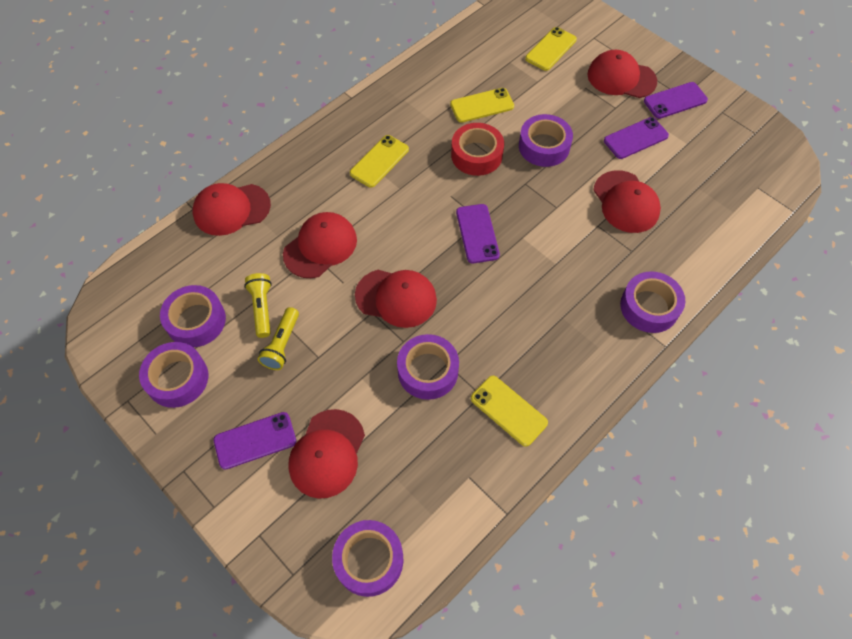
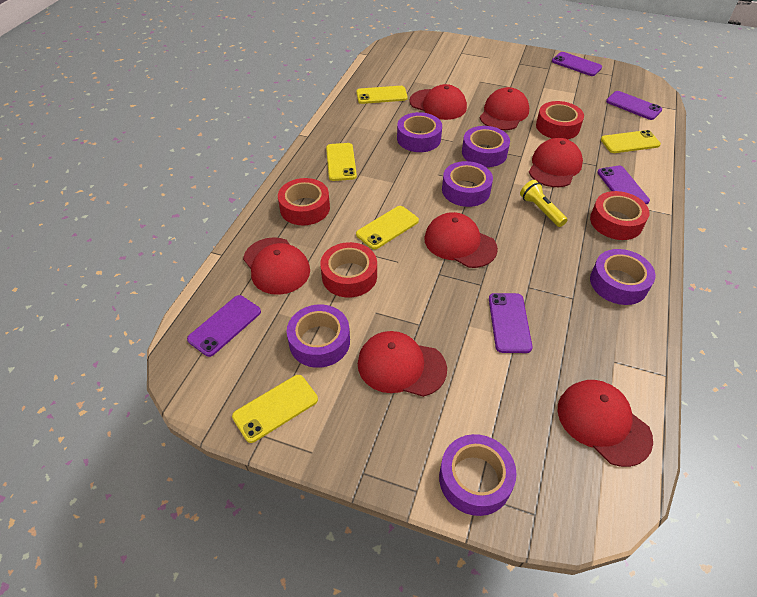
purple phone: [214,412,296,470] [456,204,500,263] [604,117,669,159] [644,82,708,119] = 4 -> [187,295,261,357] [489,293,533,353] [552,52,602,76] [597,165,650,204] [606,91,662,120] = 5
red cap: [193,183,271,236] [283,212,357,278] [289,409,365,499] [355,270,437,328] [587,50,657,98] [593,170,661,233] = 6 -> [243,237,310,295] [358,331,447,397] [409,84,467,120] [424,212,498,268] [480,87,529,130] [529,138,583,187] [558,380,653,467] = 7
red tape: [451,123,504,176] = 1 -> [278,178,330,225] [320,242,377,298] [536,101,584,139] [590,191,650,240] = 4
yellow flashlight: [244,273,272,338] [258,307,299,370] = 2 -> [520,180,567,227] = 1
yellow phone: [350,135,409,188] [450,88,514,123] [471,376,548,447] [525,27,577,71] = 4 -> [232,375,318,443] [326,143,357,181] [356,86,408,104] [356,206,419,249] [601,130,661,153] = 5

